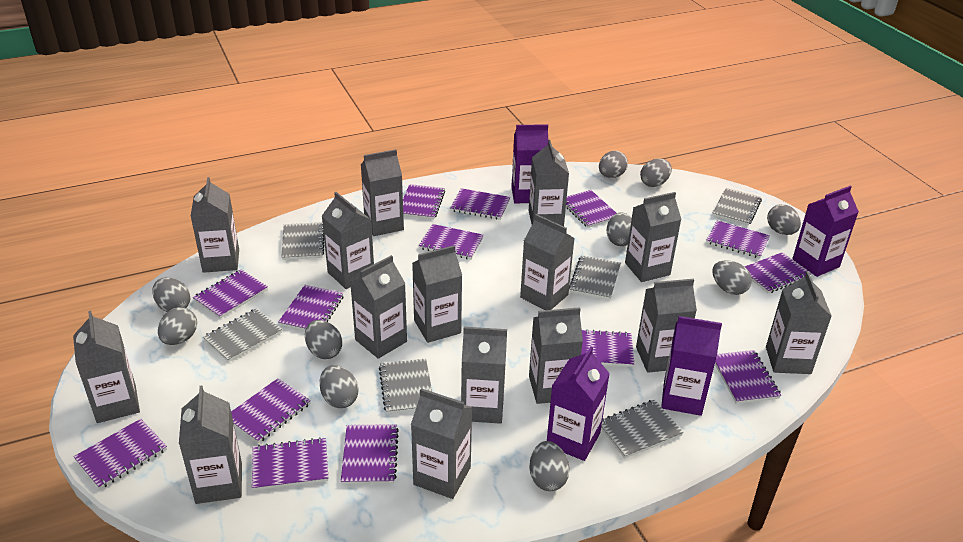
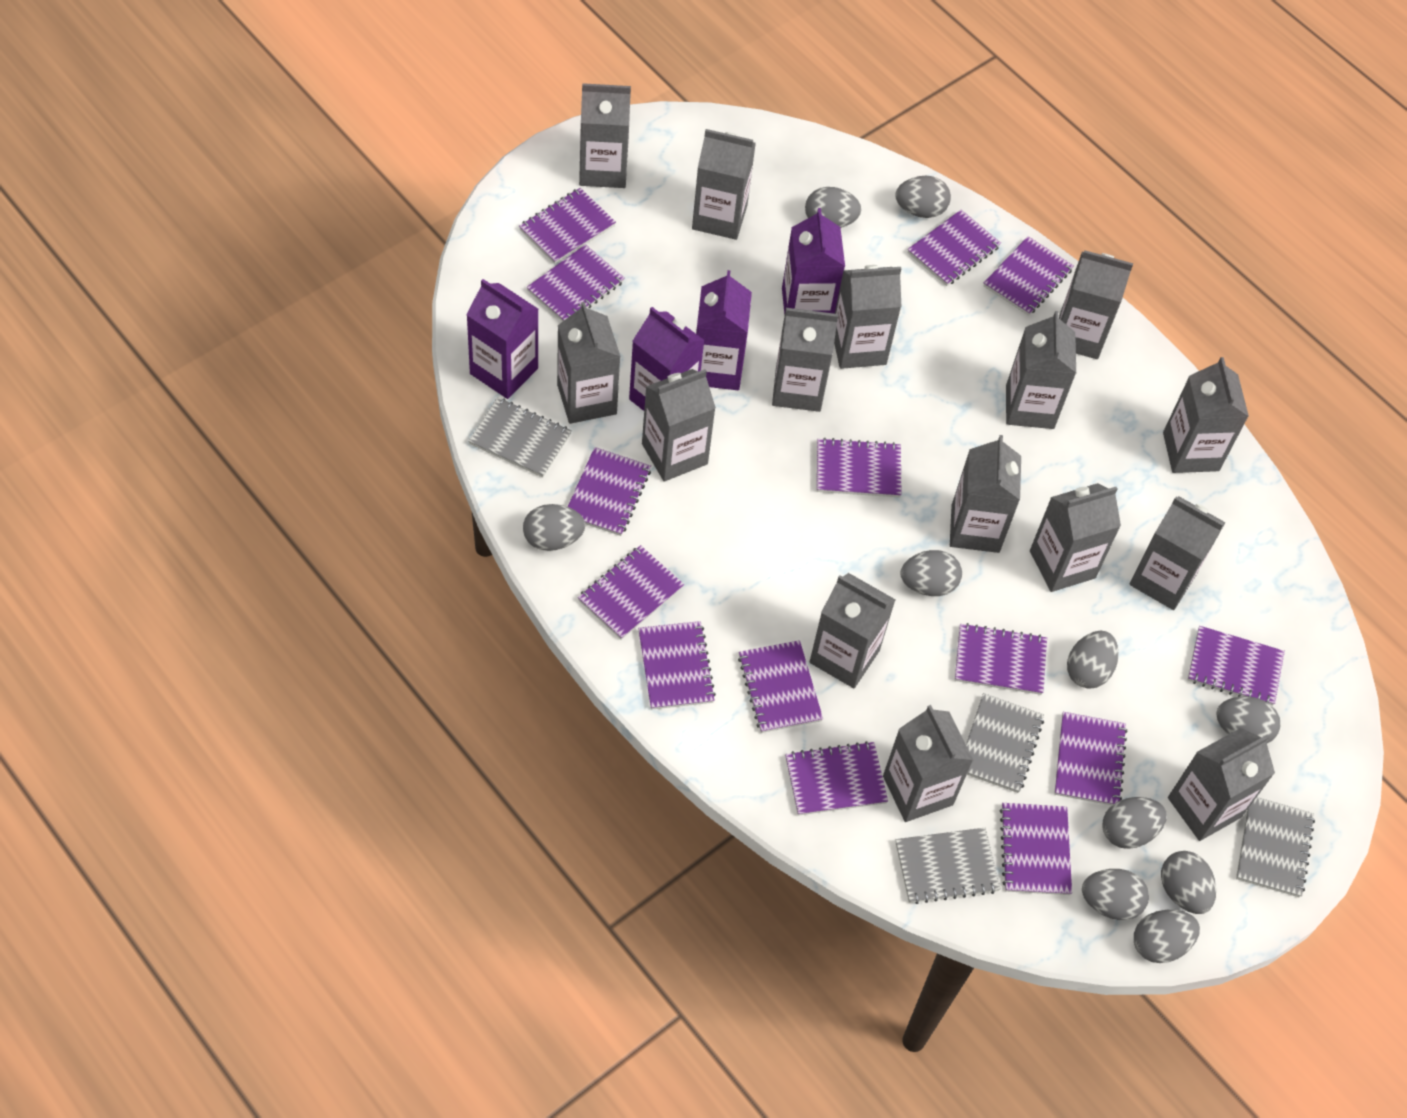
grey notebook: [203,308,282,362] [281,222,324,260] [379,359,432,414] [569,255,621,300] [601,400,684,459] [712,188,762,226] = 6 -> [468,397,572,478] [895,828,1001,904] [966,693,1044,793] [1236,797,1315,897] = 4

